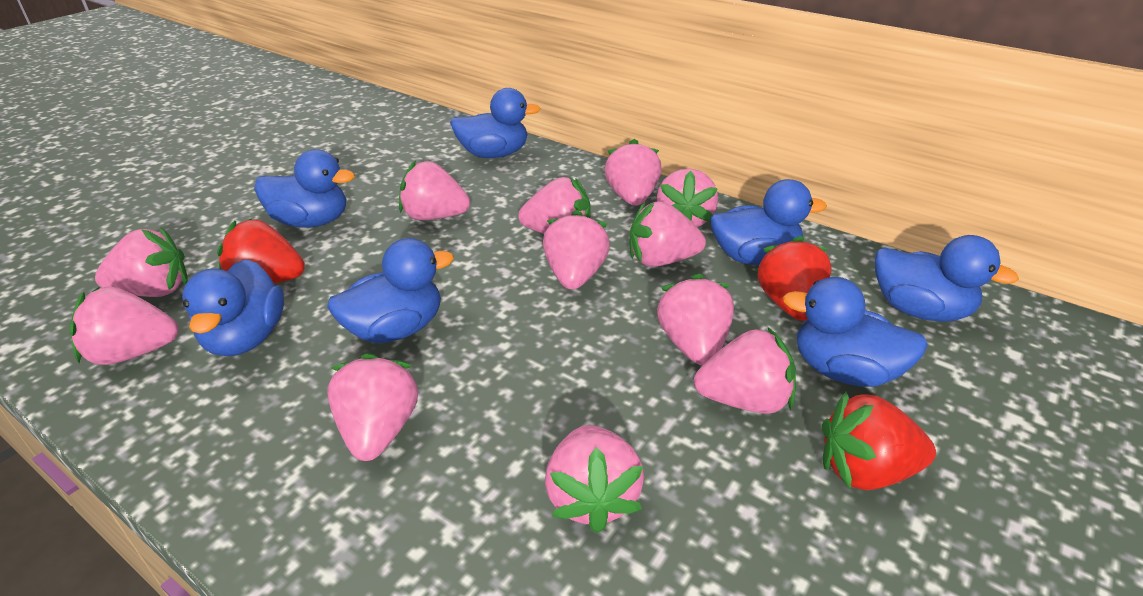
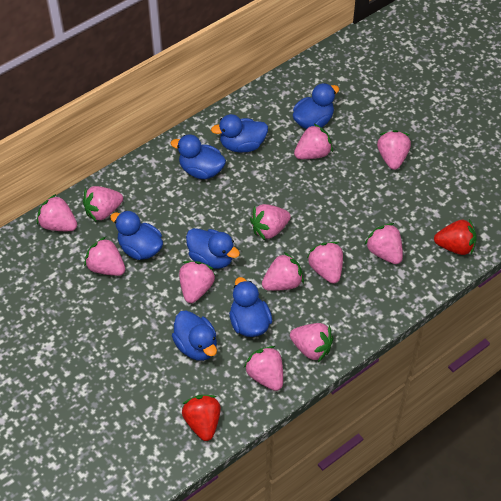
red strawberry: [217,219,305,284] [756,236,831,321] [822,391,936,490] = 3 -> [182,395,221,441] [434,219,477,255] = 2

